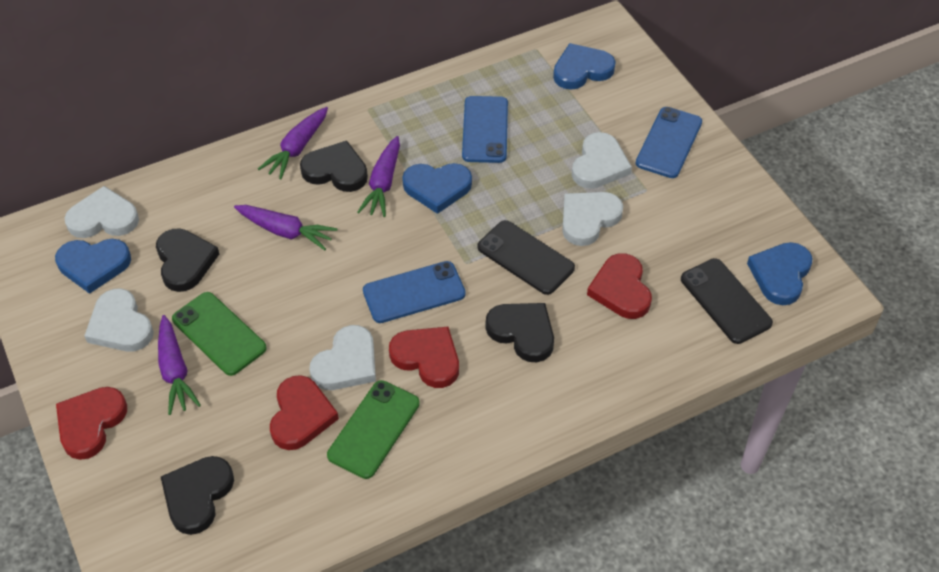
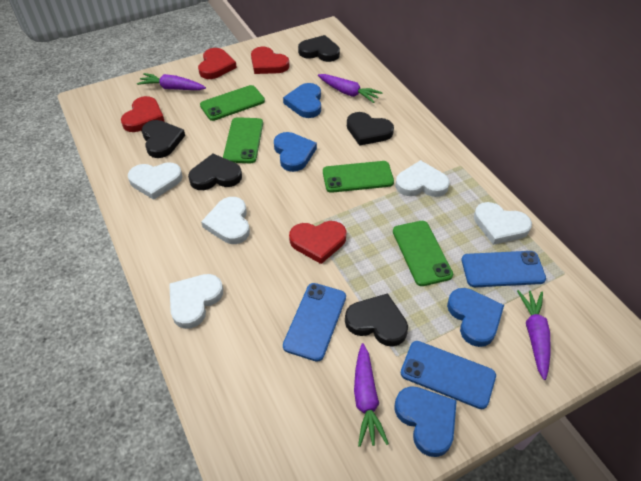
black heart: [156,228,219,292] [161,456,234,535] [300,141,368,192] [485,303,554,362] = 4 -> [142,120,185,158] [188,154,242,190] [298,35,340,62] [345,293,408,347] [347,112,394,146] = 5
black phone: [478,220,575,295] [681,258,773,344] = 2 -> none = 0
green phone: [172,292,267,376] [327,380,420,479] = 2 -> [200,85,265,121] [223,117,263,163] [323,161,394,193] [393,221,453,286] = 4

